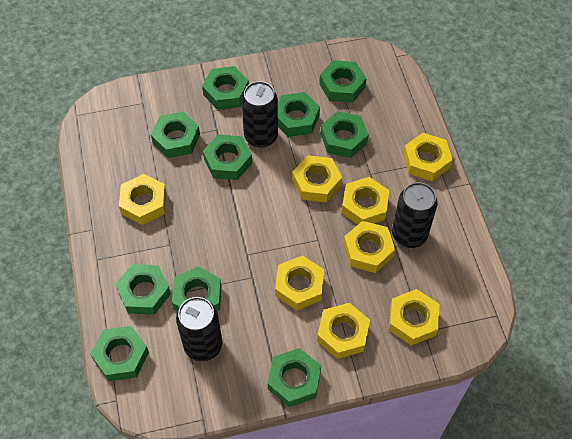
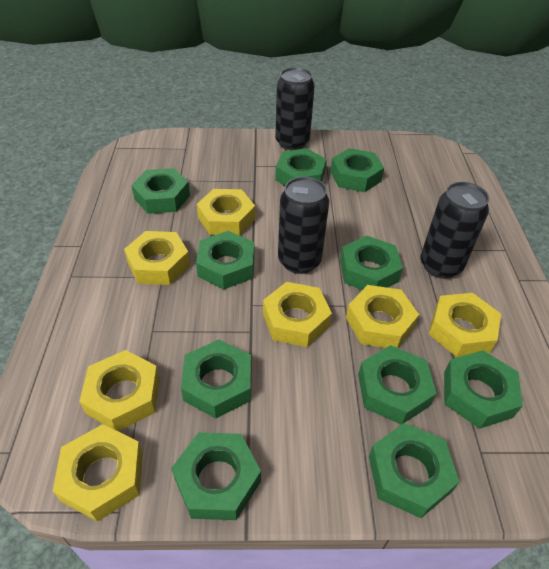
yellow nut: [119,174,167,225] [275,255,324,310] [292,155,342,203] [317,303,370,359] [342,177,389,225] [343,221,395,273] [389,289,440,346] [403,133,452,181] = 8 -> [53,424,143,522] [79,350,160,431] [124,231,190,285] [197,189,255,236] [263,282,332,347] [346,285,419,348] [429,293,501,357] = 7

